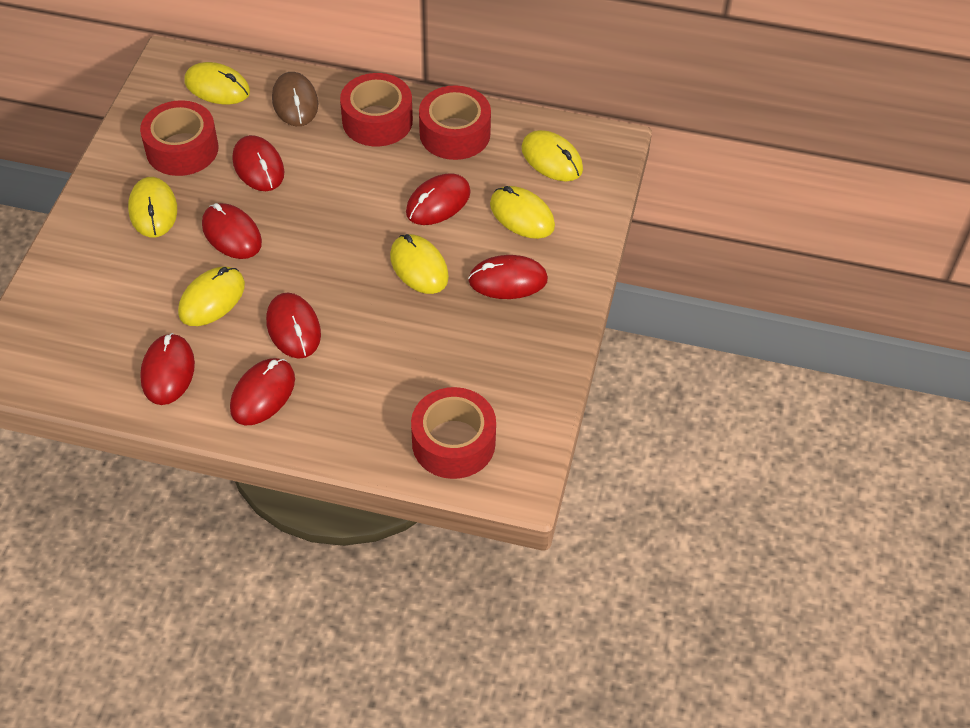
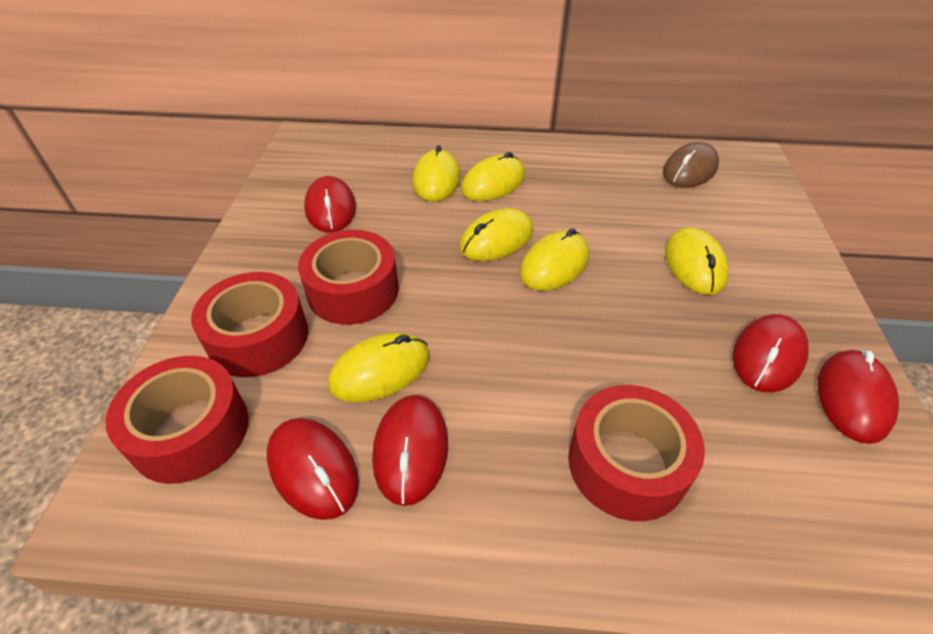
red mouse: [140,333,195,405] [202,203,262,259] [230,358,295,425] [233,135,284,191] [266,293,321,359] [406,173,471,225] [468,255,548,299] = 7 -> [267,418,359,520] [304,176,356,232] [372,395,448,506] [733,314,809,393] [817,350,899,444] = 5

